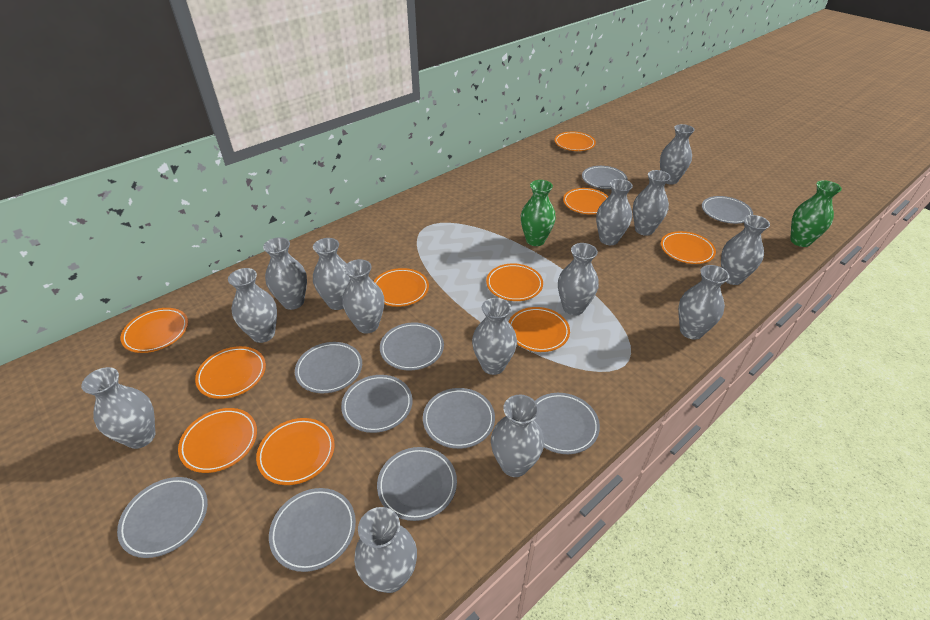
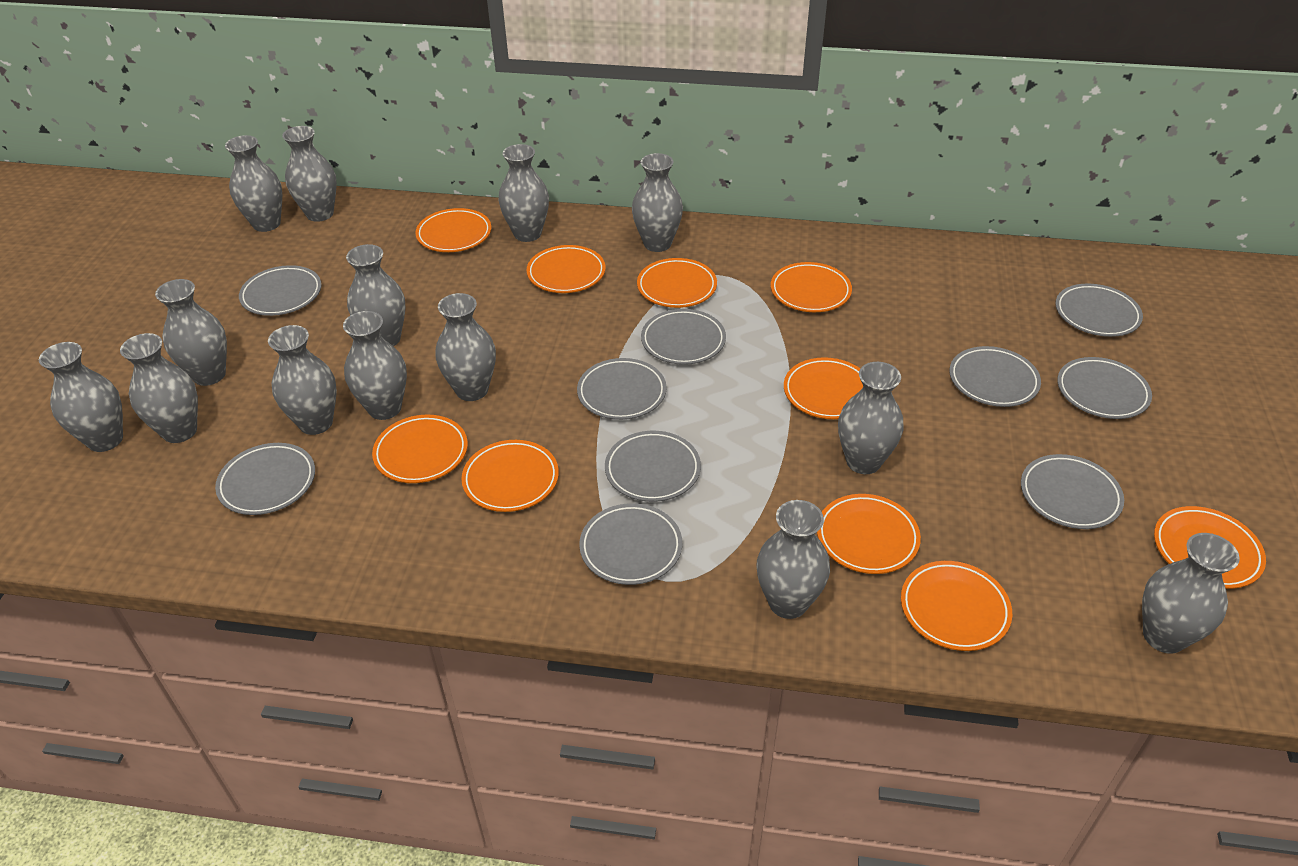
green vase: [521,180,556,246] [790,180,842,247] = 2 -> none = 0

